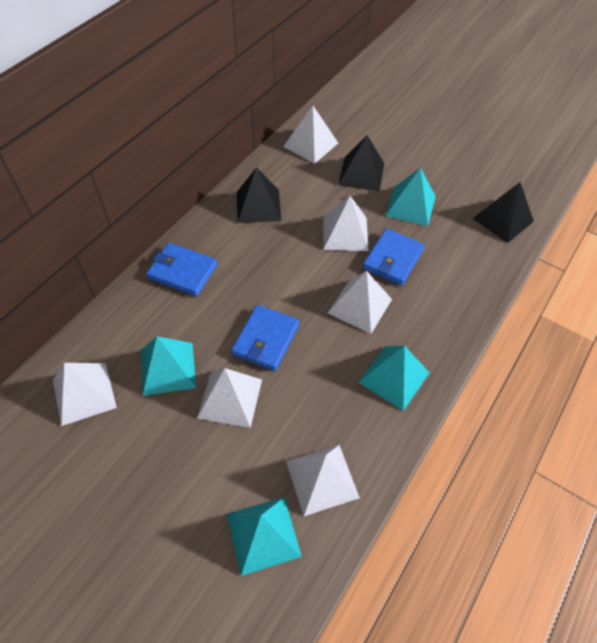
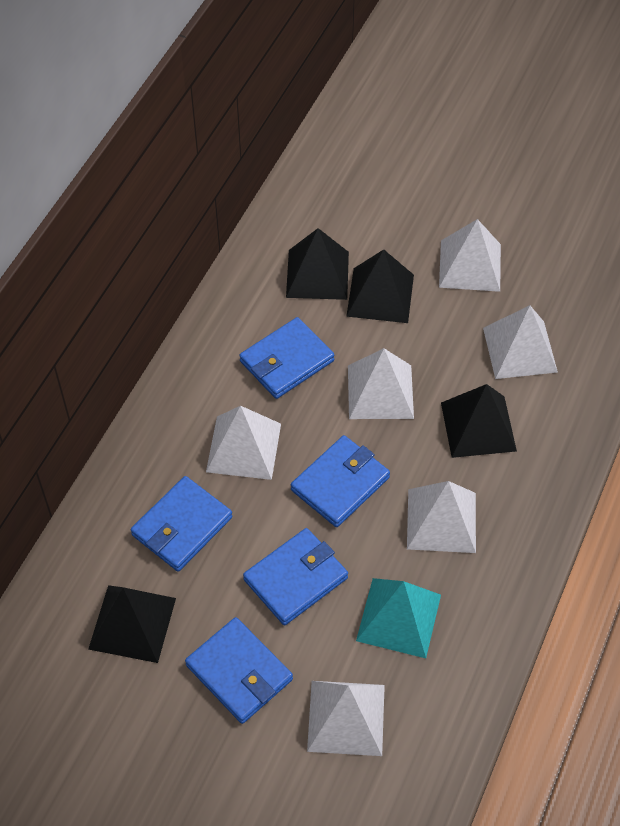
black pyramid: [237,167,281,223] [338,135,384,191] [473,182,534,243] = 3 -> [88,585,176,663] [286,228,349,300] [346,249,414,323] [441,384,517,458] = 4
blue wallet: [146,243,217,296] [231,305,299,371] [362,228,425,286] = 3 -> [131,476,233,571] [185,617,293,724] [239,317,335,399] [243,528,348,625] [291,435,390,527] = 5
turquoise pyramid: [141,336,196,396] [227,497,302,576] [358,346,430,411] [385,167,436,226] = 4 -> [356,578,441,658] = 1

